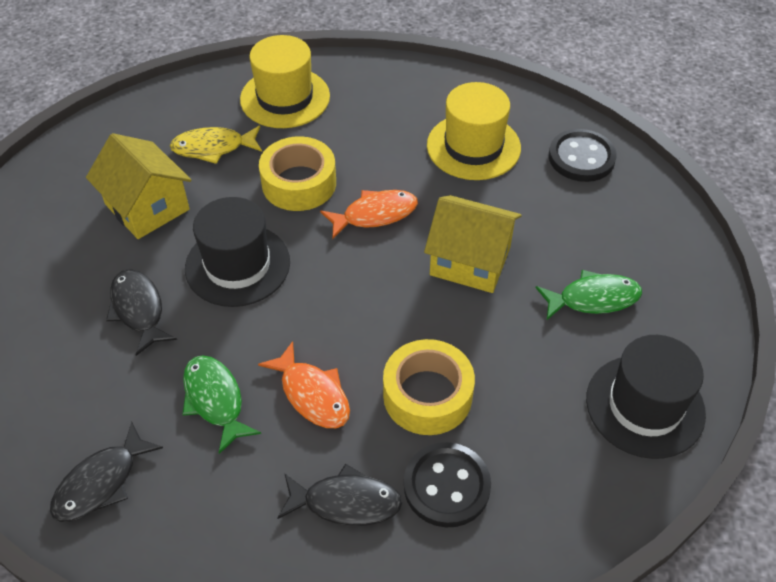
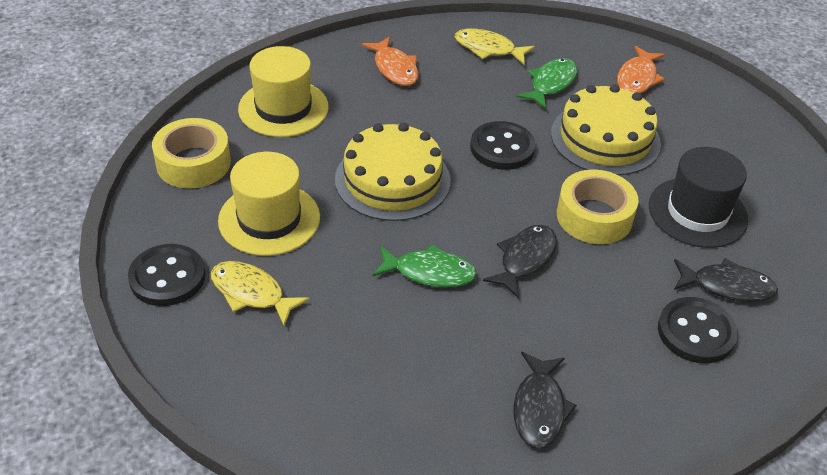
black button: [404,442,491,527] [549,129,617,182] = 2 -> [128,244,206,306] [470,121,535,170] [658,297,738,363] = 3
black hat: [185,197,290,307] [586,335,706,459] = 2 -> [649,147,748,248] = 1
yellow cake: none = 0 -> [335,123,451,221] [551,84,661,175] = 2
yellow fish: [170,126,262,164] = 1 -> [211,261,310,326] [455,28,535,64] = 2
yellow house: [86,133,191,239] [424,195,522,293] = 2 -> none = 0

